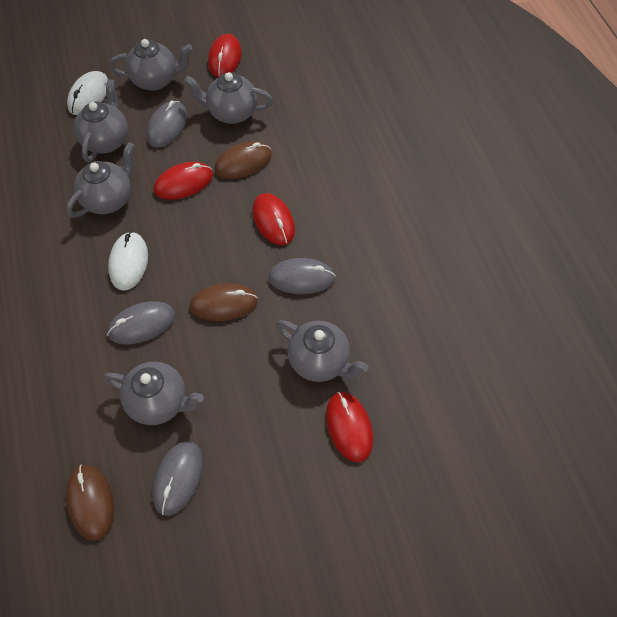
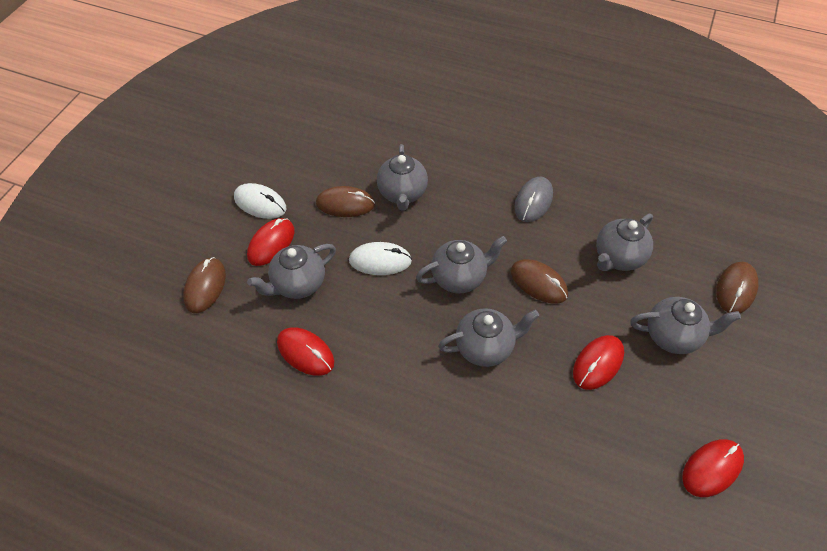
brown mouse: [66,465,114,541] [189,283,258,321] [214,141,272,179] = 3 -> [183,257,226,313] [316,186,375,217] [511,259,568,304] [716,262,758,313] = 4
grey mouse: [107,301,175,344] [146,101,187,148] [152,441,203,516] [268,258,336,294] = 4 -> [515,177,553,222] = 1

